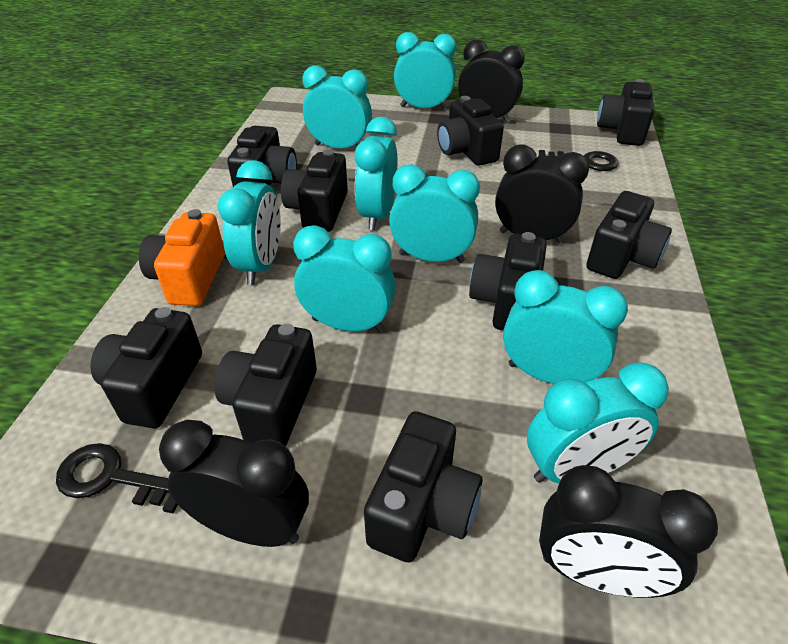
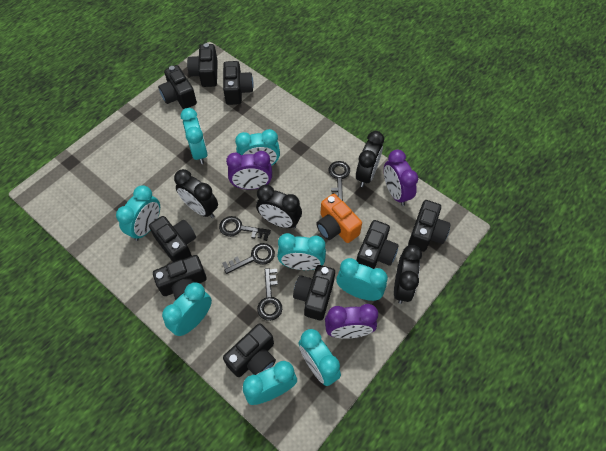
black key: [56,443,178,513] [538,150,618,171] = 2 -> [219,216,271,241] [222,243,275,274] [257,268,282,321] [329,161,350,201] = 4
purple clock: none = 0 -> [226,151,272,190] [325,304,378,339] [384,149,418,206] = 3

